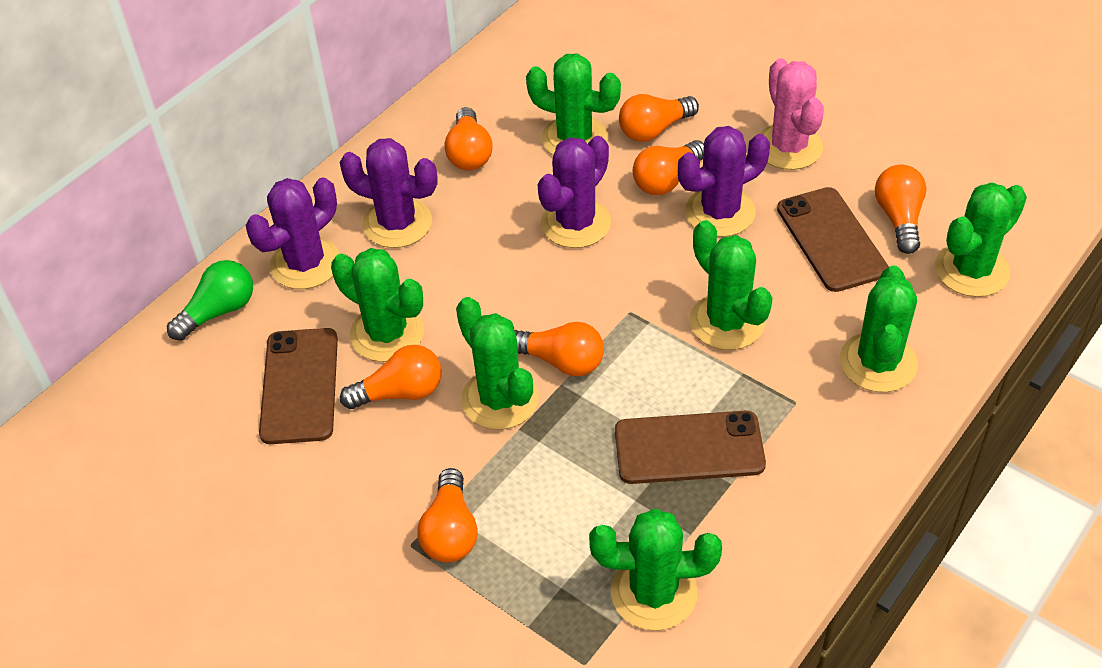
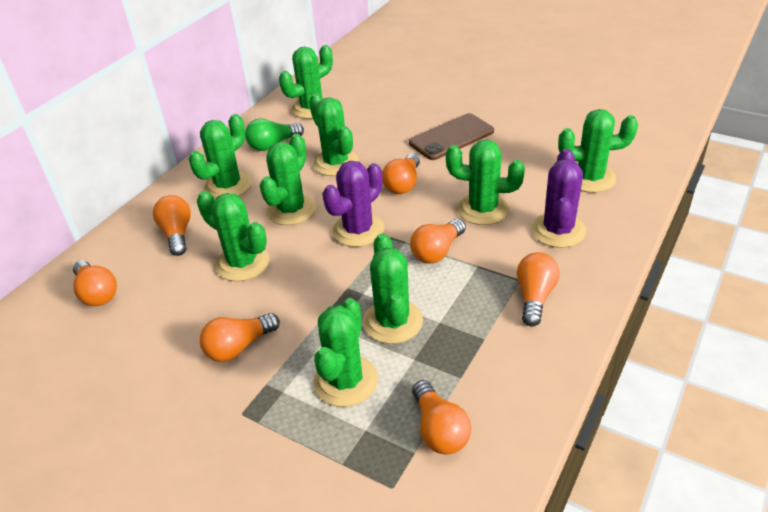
brown phone: [259,328,338,444] [615,411,766,484] [777,187,889,292] = 3 -> [409,113,494,160] = 1
green cactus: [331,248,424,362] [456,297,539,430] [526,53,621,155] [589,509,722,631] [690,220,773,350] [839,265,918,392] [935,182,1027,297] = 7 -> [189,114,252,199] [197,191,270,281] [260,134,316,225] [279,45,333,119] [309,93,359,176] [313,298,378,407] [363,233,423,344] [446,140,525,225] [558,109,638,193] = 9
pink cactus: [759,58,824,170] = 1 -> none = 0
purple cactus: [246,178,340,289] [340,138,438,248] [538,136,611,248] [678,126,770,237] = 4 -> [322,161,384,247] [531,149,586,248] = 2

